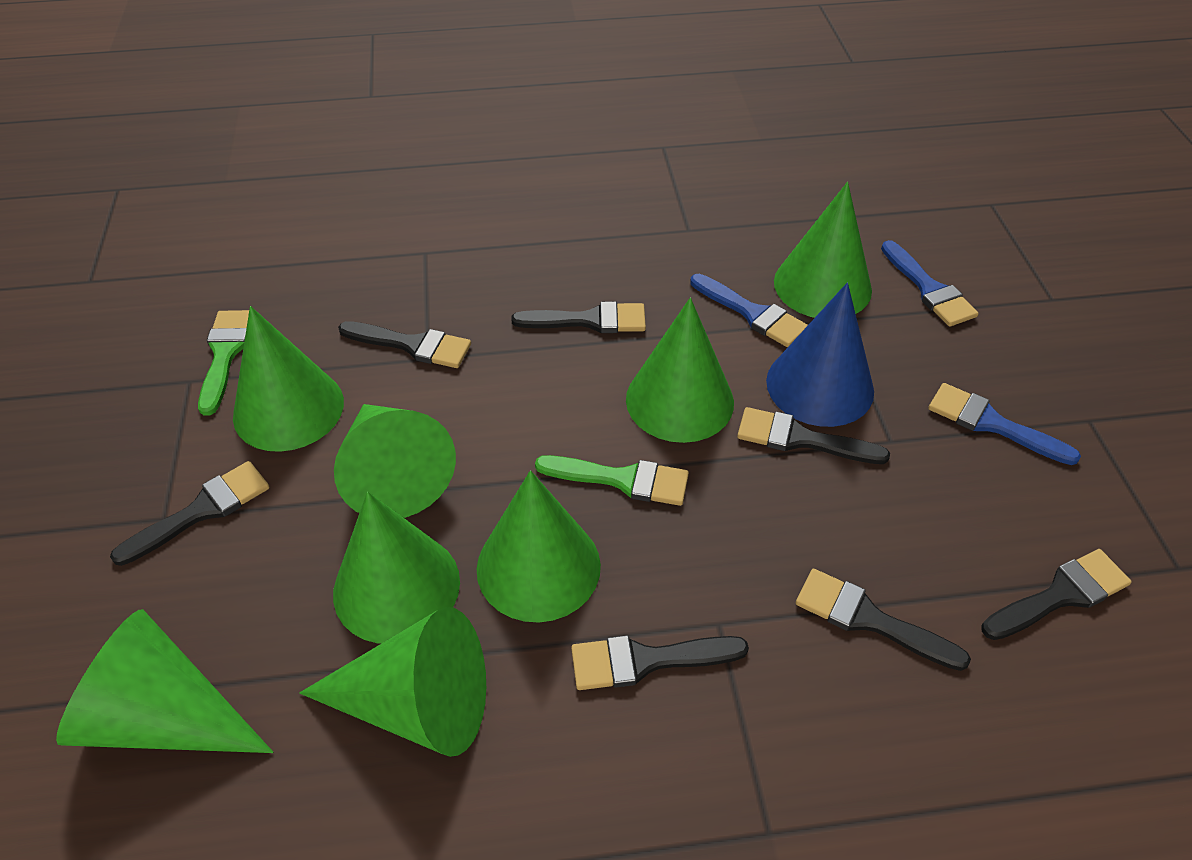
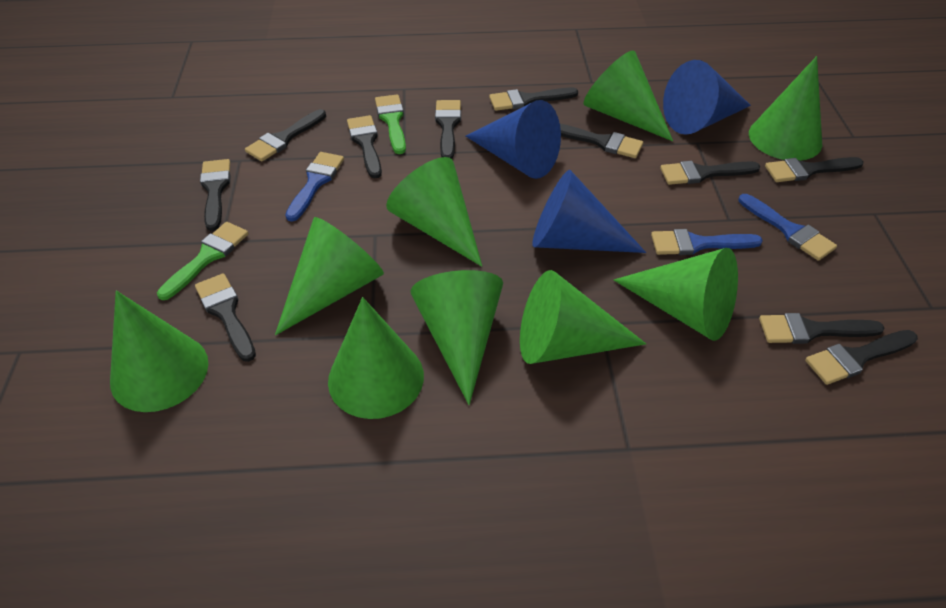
black brush: [110,461,270,566] [338,321,471,368] [511,301,646,333] [571,635,749,690] [737,407,890,464] [796,569,971,671] [981,549,1132,640] = 7 -> [195,273,256,362] [200,159,231,231] [245,109,326,161] [347,115,382,179] [435,100,461,159] [489,88,578,111] [560,124,643,158] [660,161,761,185] [759,313,885,344] [765,157,864,182] [805,330,918,385] = 11
blue cone: [766,283,874,427] = 1 -> [466,100,561,179] [532,170,646,253] [663,60,751,135] = 3
green cone: [56,609,273,753] [233,306,344,452] [299,607,486,757] [333,492,460,644] [334,404,456,518] [477,470,601,623] [626,298,734,443] [774,182,872,318] = 8 -> [110,291,208,412] [275,217,384,335] [328,297,424,419] [386,157,482,267] [410,270,503,405] [520,270,646,364] [583,50,673,141] [614,248,738,341] [749,56,822,161] = 9

